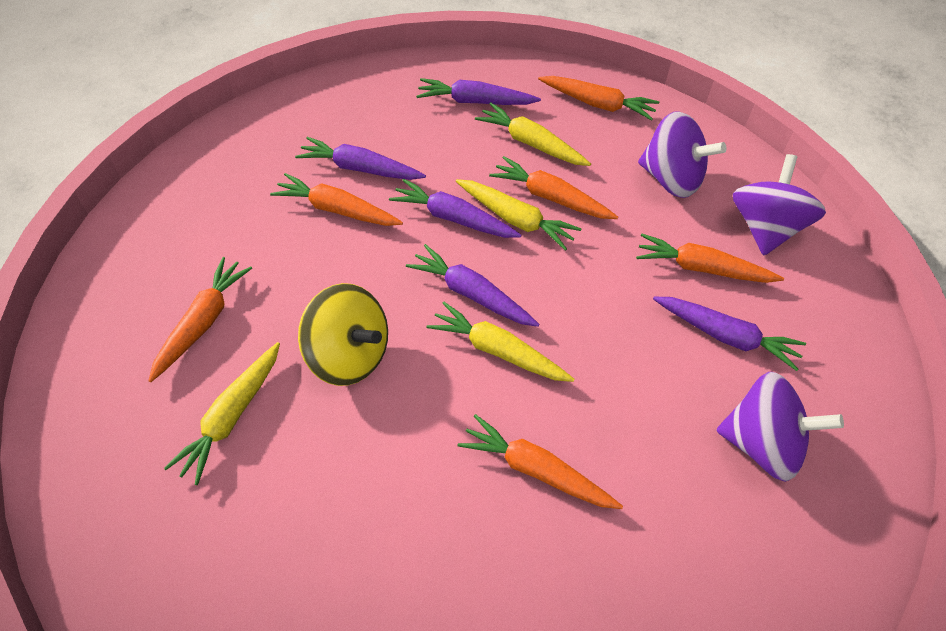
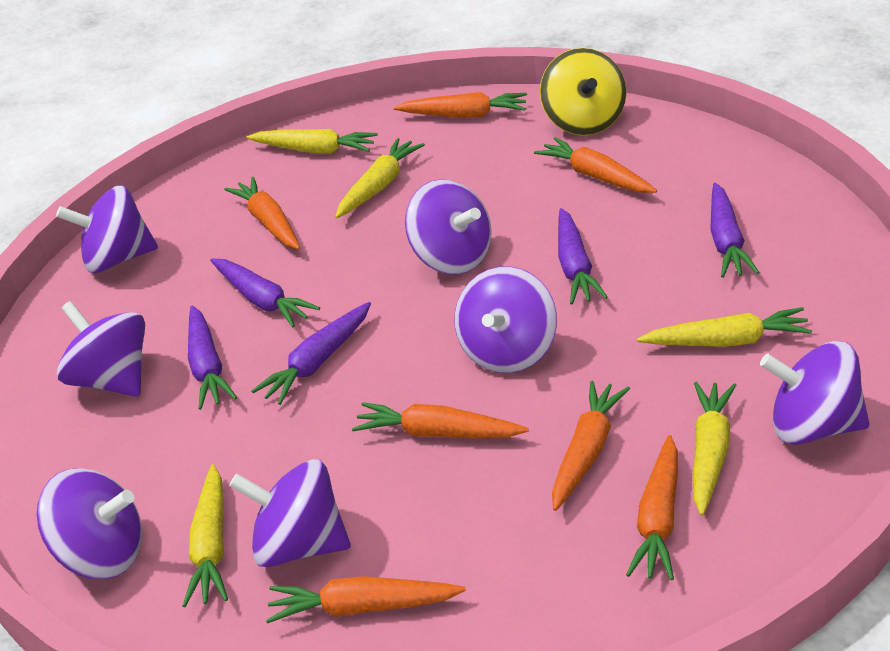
orange carrot: [148,257,252,382] [270,173,403,226] [458,414,623,509] [489,156,618,219] [538,76,659,121] [636,234,784,283] = 6 -> [224,177,300,250] [266,576,466,623] [352,402,529,438] [394,92,527,118] [534,137,657,193] [552,381,630,511] [626,435,678,580] = 7
purple spinning top: [638,111,727,198] [716,372,844,482] [733,154,826,255] = 3 -> [37,468,142,579] [56,185,158,273] [57,301,145,397] [229,459,351,567] [405,179,492,274] [455,266,557,373] [760,341,870,445] = 7
yellow carrot: [164,342,280,485] [427,302,574,382] [456,179,581,251] [475,102,591,166] = 4 -> [183,464,228,607] [247,129,378,154] [335,138,425,218] [637,307,812,347] [693,382,736,516] = 5

